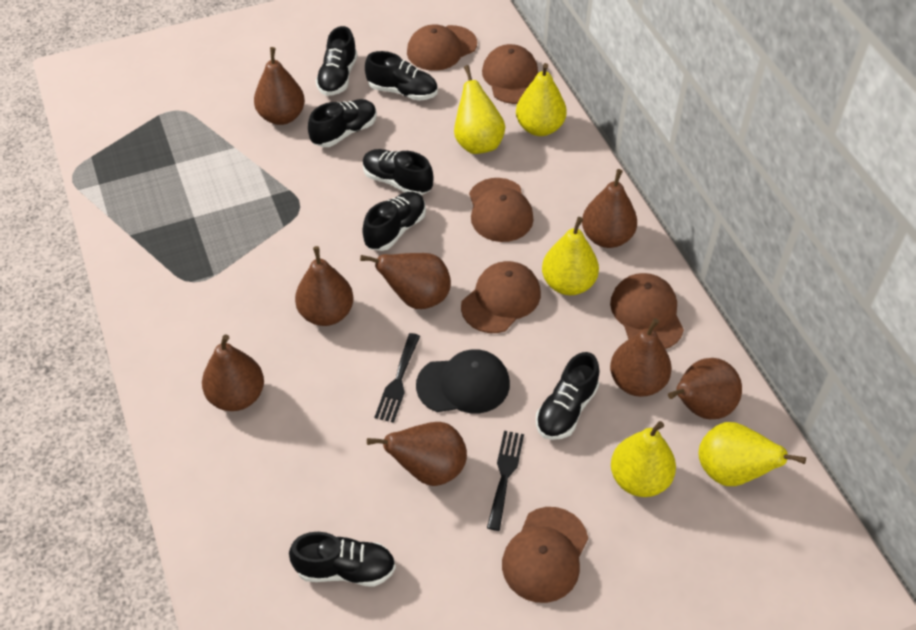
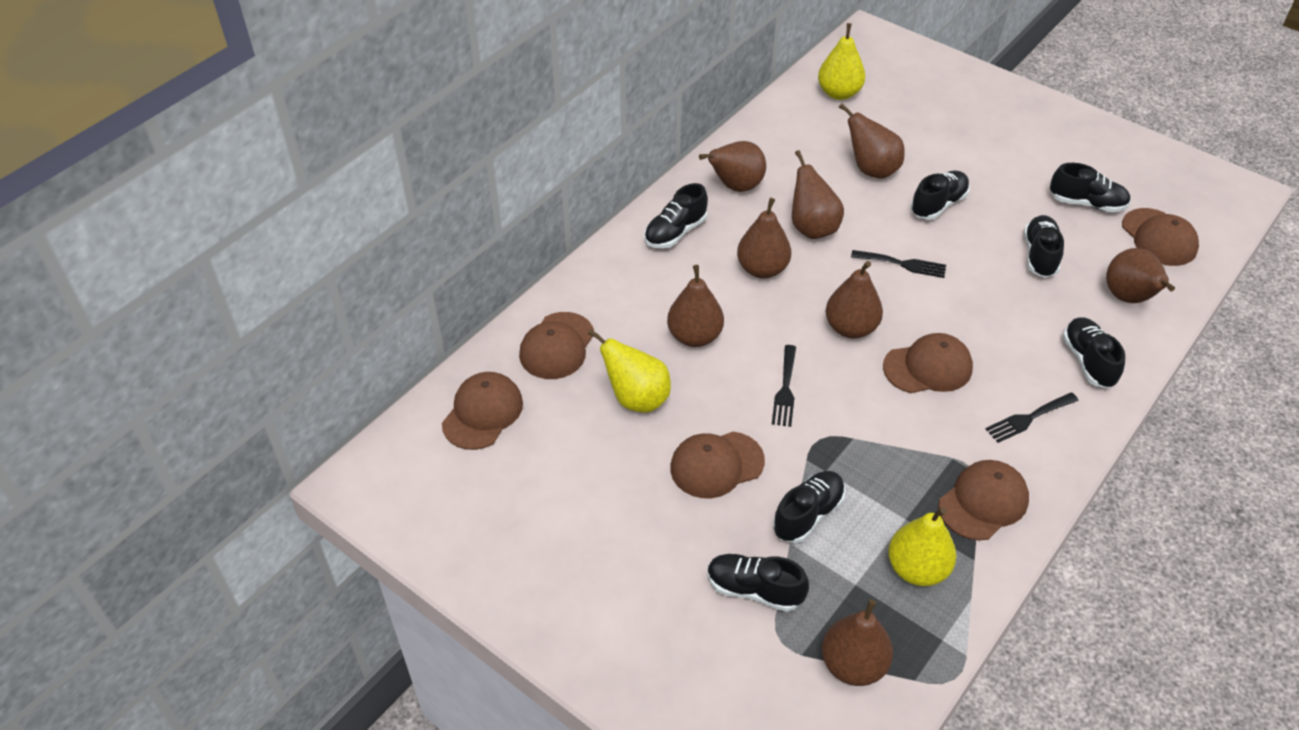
black cap: [416,349,510,413] = 1 -> none = 0
black fork: [375,333,420,423] [487,431,524,531] = 2 -> [772,345,796,427] [851,250,946,278] [986,392,1079,443] = 3
yellow pear: [454,65,505,154] [516,63,567,136] [542,217,599,295] [611,421,676,497] [699,422,806,486] = 5 -> [588,329,671,413] [818,23,865,100] [888,507,956,586] = 3

